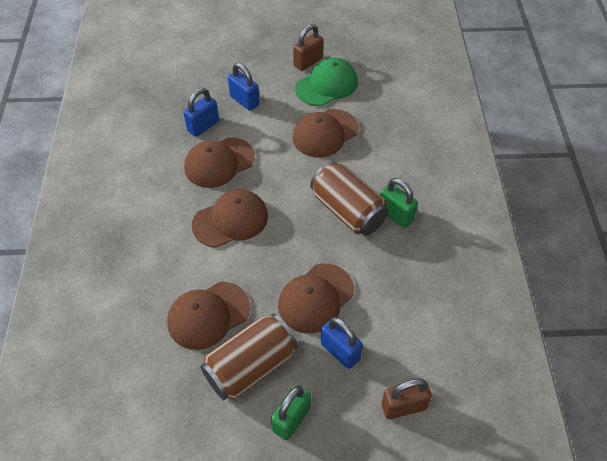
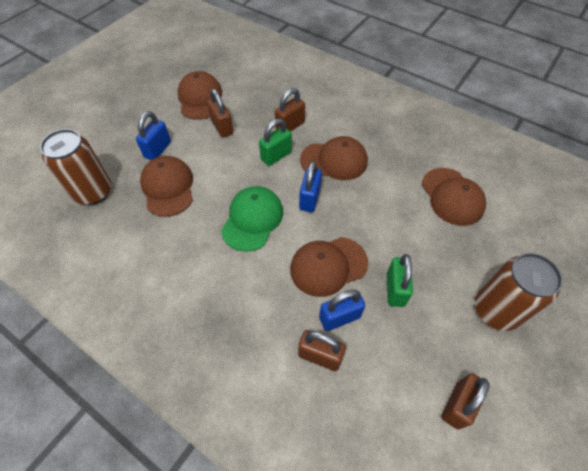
brown padlock: [293,24,323,71] [381,379,432,419] = 2 -> [207,89,233,138] [275,88,305,131] [298,330,346,371] [441,374,489,430] = 4

